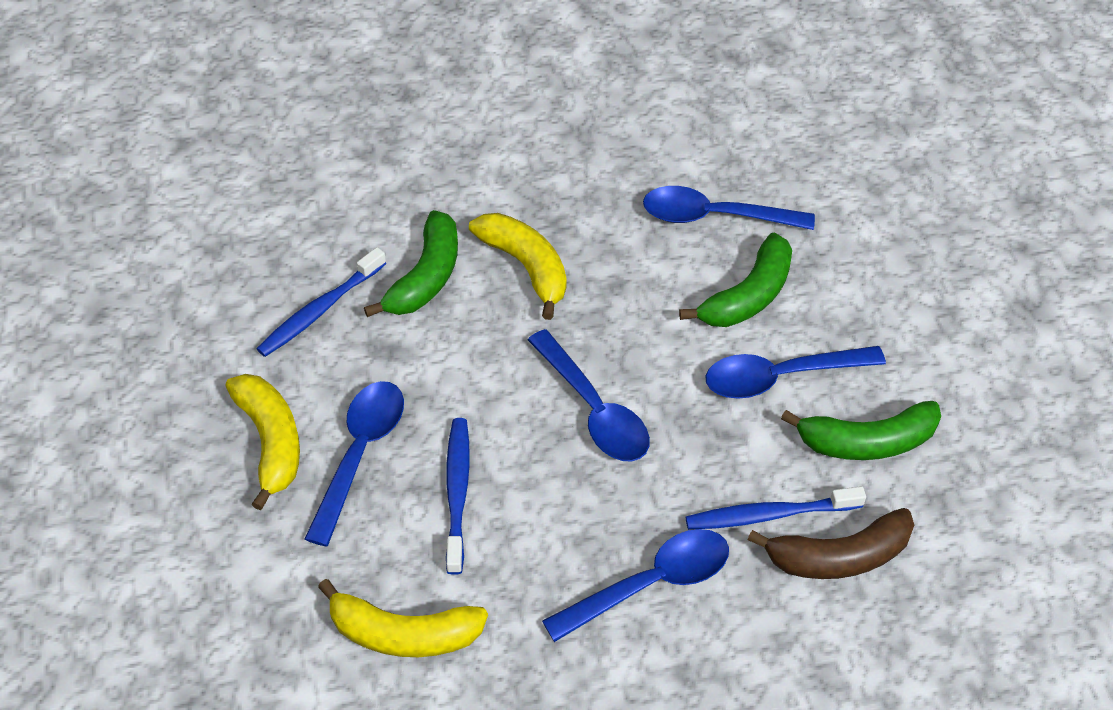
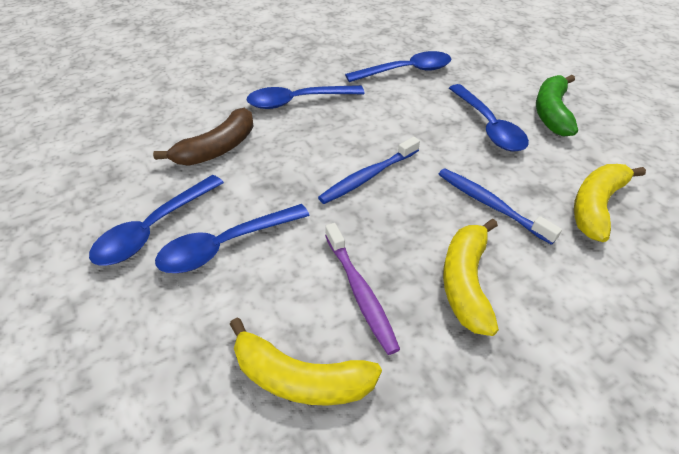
blue toothbrush: [256,247,387,357] [446,418,470,575] [686,486,866,530] = 3 -> [318,137,420,204] [439,168,562,245] = 2
green banana: [364,210,458,317] [679,233,792,327] [781,401,941,460] = 3 -> [536,75,578,137] = 1
purple toothbrush: none = 0 -> [325,223,400,355] = 1

